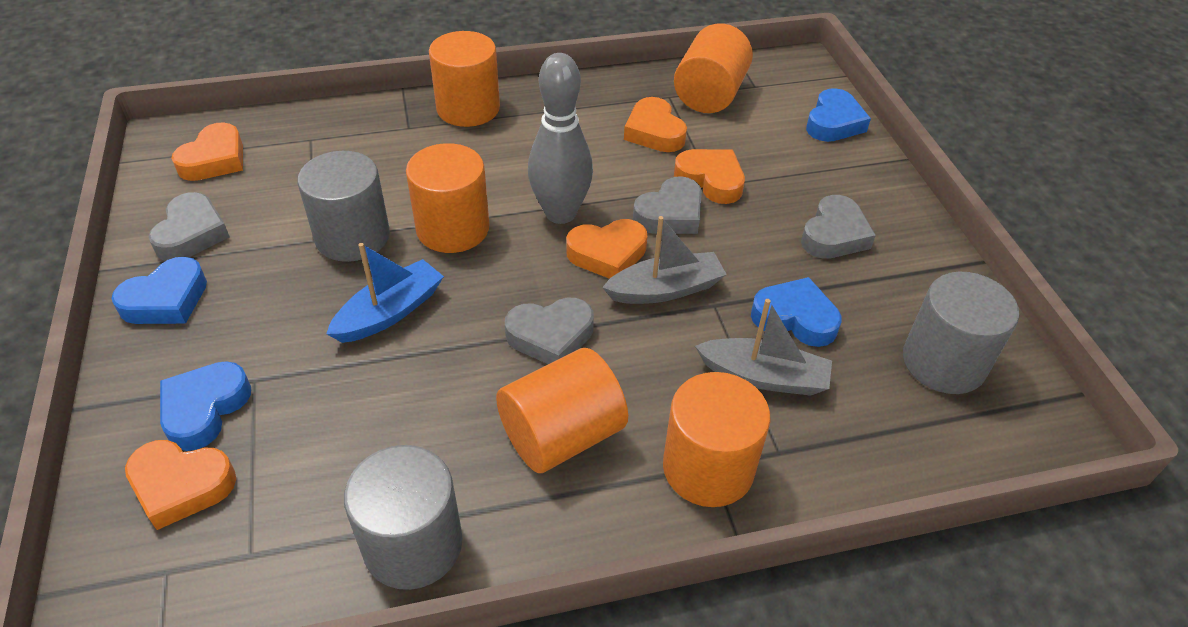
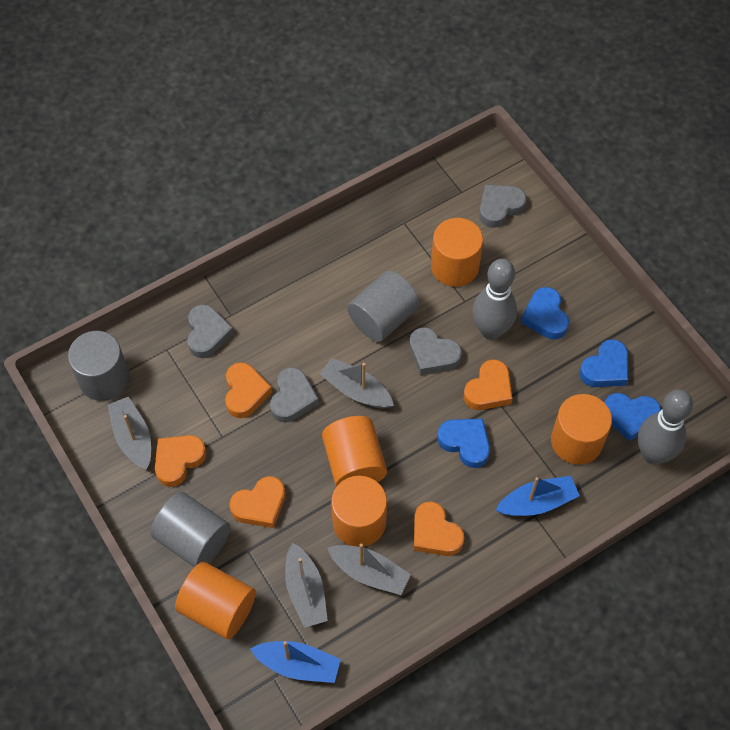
blue boat: [326,243,444,343] = 1 -> [250,641,341,683] [496,476,580,516] = 2
grey boat: [602,216,727,304] [695,299,832,396] = 2 -> [108,396,151,470] [285,543,328,628] [320,358,394,408] [327,544,411,595] = 4
grey bowling pin: [528,53,593,224] = 1 -> [472,259,517,340] [638,390,693,465] = 2

